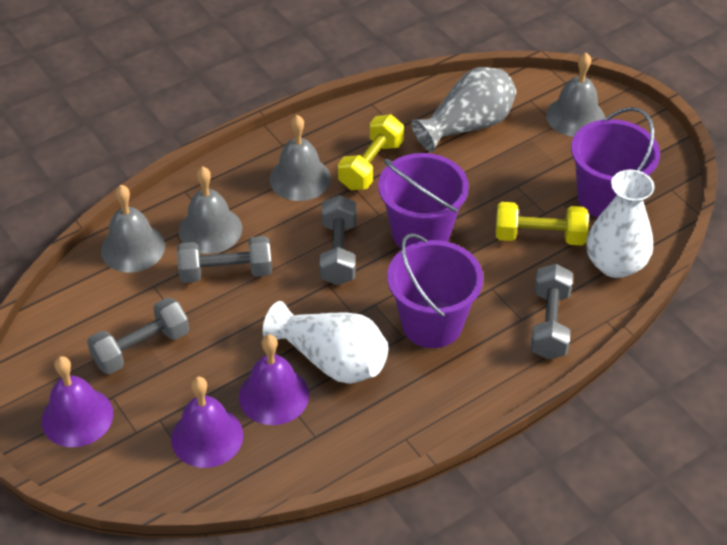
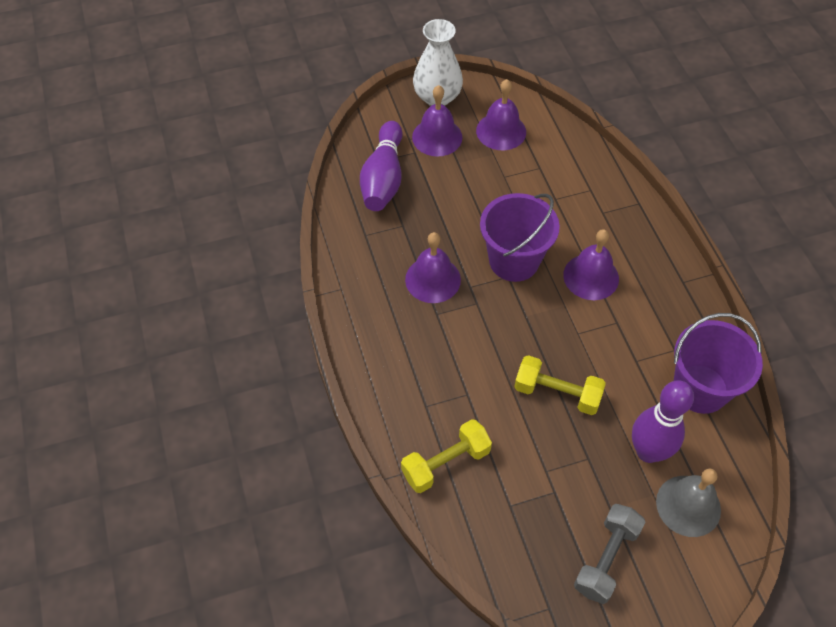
grey bell: [101,185,165,273] [179,166,242,254] [270,115,331,201] [546,53,605,137] = 4 -> [656,468,721,537] = 1
grey dumbbell: [87,297,189,374] [177,236,272,283] [320,195,356,285] [530,264,573,359] = 4 -> [574,504,645,604] = 1
grey vase: [412,67,516,152] = 1 -> none = 0
purple bell: [42,356,113,447] [171,376,243,468] [239,335,309,425] = 3 -> [405,232,461,303] [412,85,462,157] [476,79,526,150] [563,229,619,300] = 4
purple bowling pin: none = 0 -> [360,121,402,211] [632,380,694,463] = 2
purple bucket: [378,153,469,249] [387,233,483,348] [571,107,660,218] = 3 -> [480,193,560,282] [674,313,763,414] = 2
white vase: [263,301,388,384] [586,170,655,278] = 2 -> [413,19,463,106] = 1

